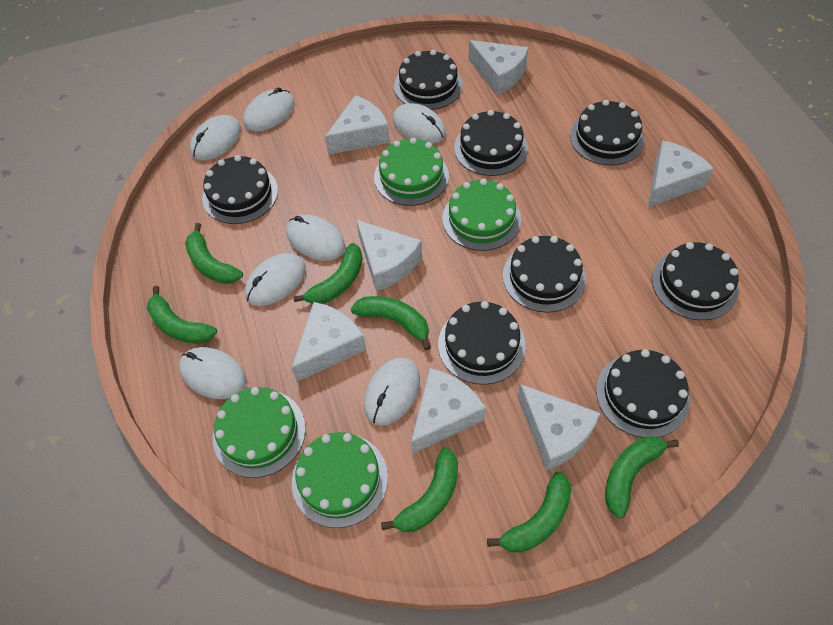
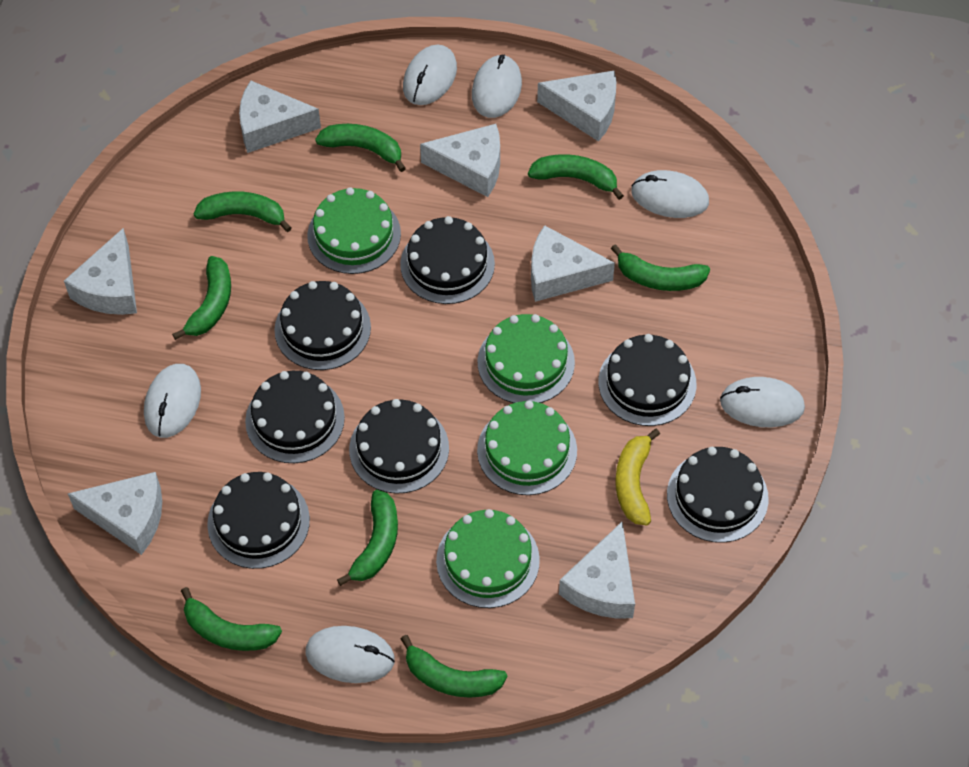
black cake: [202,155,278,224] [394,50,463,110] [438,301,526,385] [454,110,528,176] [503,236,586,313] [570,100,644,165] [596,349,690,438] [652,242,739,320] = 8 -> [207,472,310,569] [245,371,345,463] [274,281,371,370] [349,399,449,494] [400,216,495,304] [598,334,696,426] [667,447,769,543] = 7
green banana: [147,286,217,344] [185,223,243,284] [293,243,363,304] [351,296,431,350] [381,447,458,532] [487,471,571,553] [605,436,679,518] = 7 -> [172,256,231,340] [181,587,282,651] [194,191,292,232] [315,124,406,172] [337,490,398,586] [401,635,507,698] [528,154,624,200] [611,244,710,291] = 8
white mouse: [179,347,247,399] [190,115,241,160] [243,87,295,131] [245,253,306,306] [286,215,345,261] [364,357,420,426] [393,103,446,144] = 7 -> [144,364,201,438] [305,626,395,683] [403,45,457,105] [472,55,522,118] [631,170,709,218] [720,377,805,427] = 6
yellow banana: none = 0 -> [615,429,660,526] = 1

